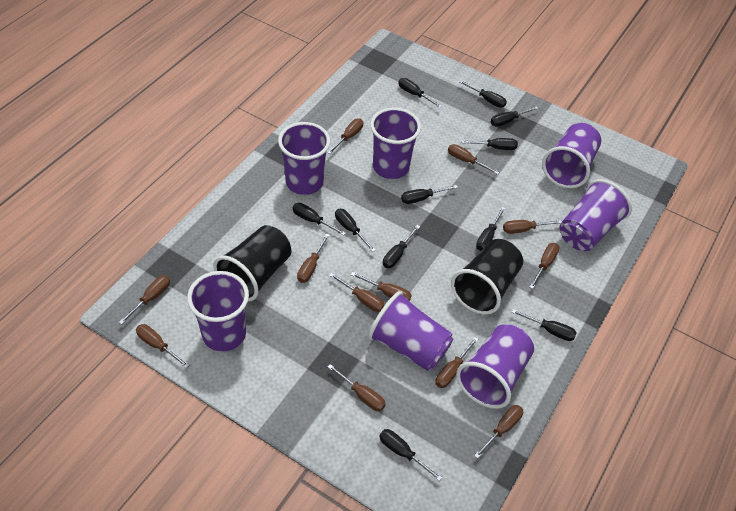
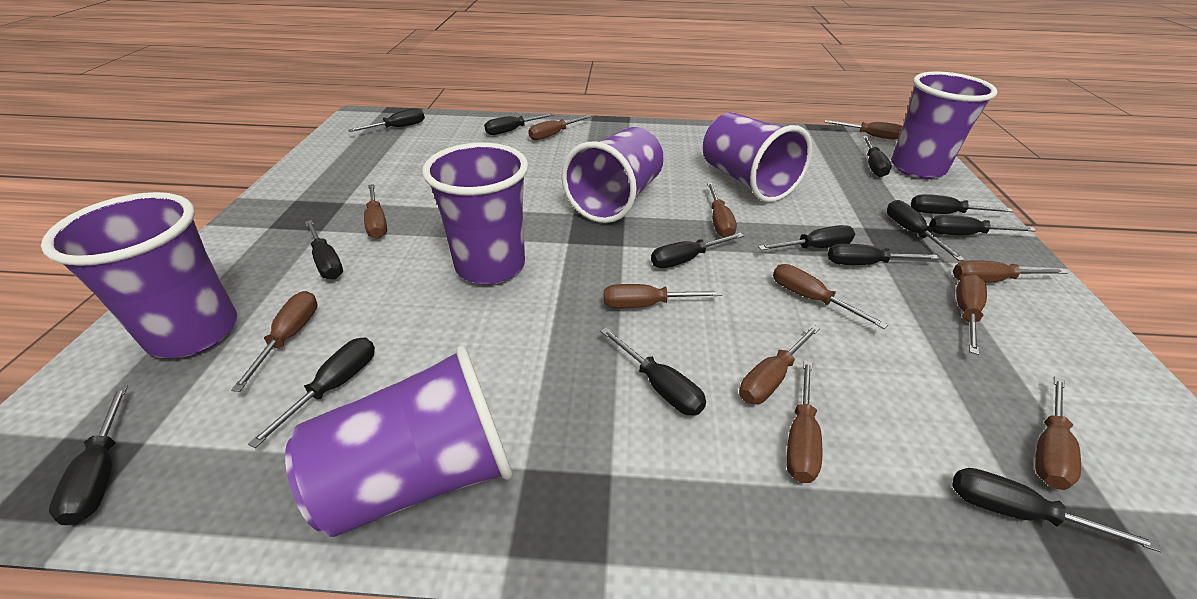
black cup: [213,225,292,302] [451,239,523,315] = 2 -> none = 0
black screwdriver: [293,203,346,236] [335,209,376,252] [379,429,442,481] [383,225,420,268] [398,78,442,108] [401,185,458,204] [460,80,507,108] [461,138,518,150] [476,207,506,251] [491,106,539,127] [512,309,577,341] = 11 -> [49,385,128,525] [248,337,375,448] [305,220,343,280] [348,108,425,132] [484,113,554,135] [600,327,706,416] [651,233,744,268] [758,225,855,250] [828,244,940,265] [863,136,892,177] [887,200,965,261] [911,194,1014,214] [929,215,1036,235] [952,468,1162,552] = 14
purple cup: [187,271,249,352] [278,122,330,195] [368,291,453,371] [370,108,421,179] [456,324,534,409] [542,123,601,189] [560,179,632,251] = 7 -> [41,192,237,358] [285,345,513,537] [422,142,528,285] [562,127,664,223] [703,112,812,202] [891,71,997,179] = 6

